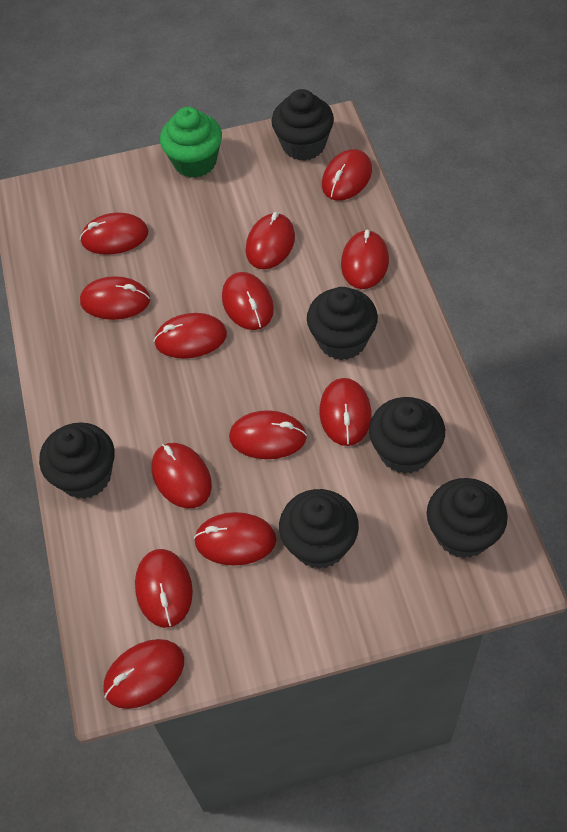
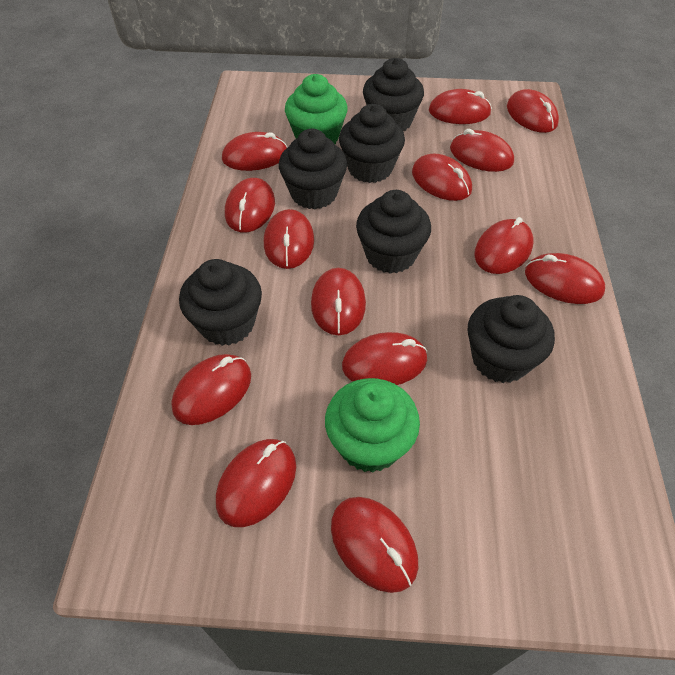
green cupcake: [160,107,222,178] = 1 -> [285,74,348,144] [325,378,420,473] = 2
red mouse: [80,213,149,255] [80,276,150,320] [103,639,184,709] [135,549,193,628] [152,443,212,508] [154,313,227,359] [194,512,277,565] [222,272,274,330] [229,410,307,459] [246,212,295,269] [319,378,372,446] [322,149,372,201] [341,230,389,289] = 13 -> [171,354,251,425] [216,439,296,527] [222,132,287,171] [225,178,275,233] [264,209,314,269] [311,268,366,335] [331,497,418,593] [342,332,428,385] [412,153,472,201] [429,89,492,124] [450,129,514,172] [474,217,533,274] [507,89,559,133] [525,253,605,304] = 14

